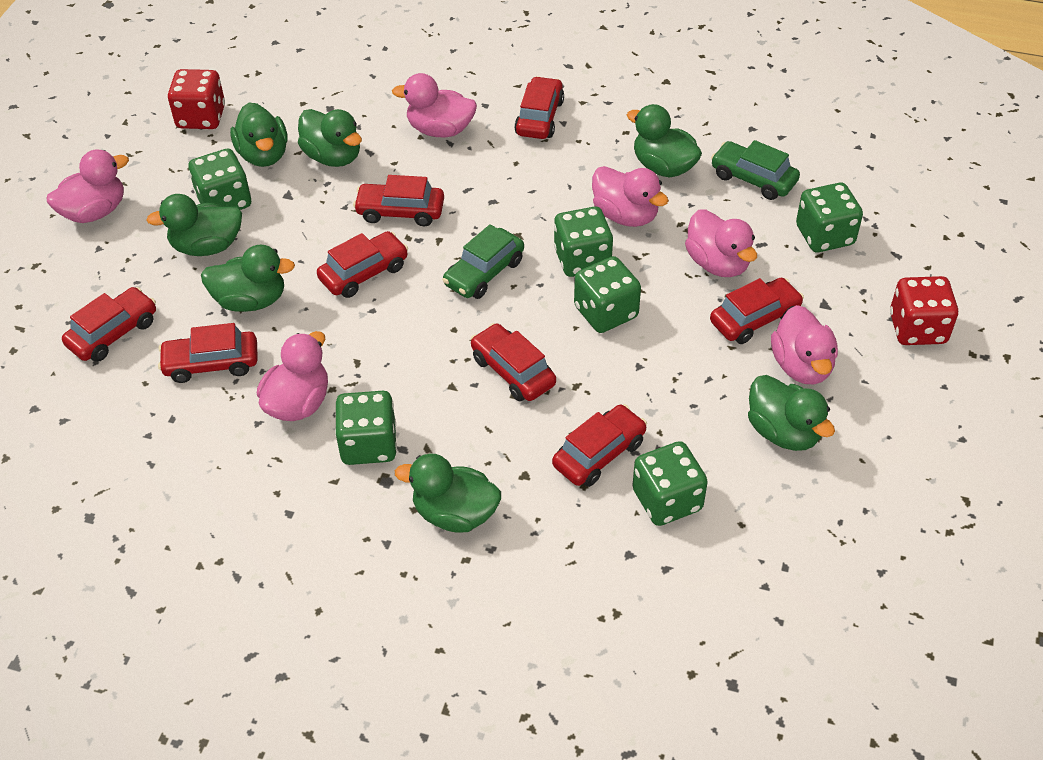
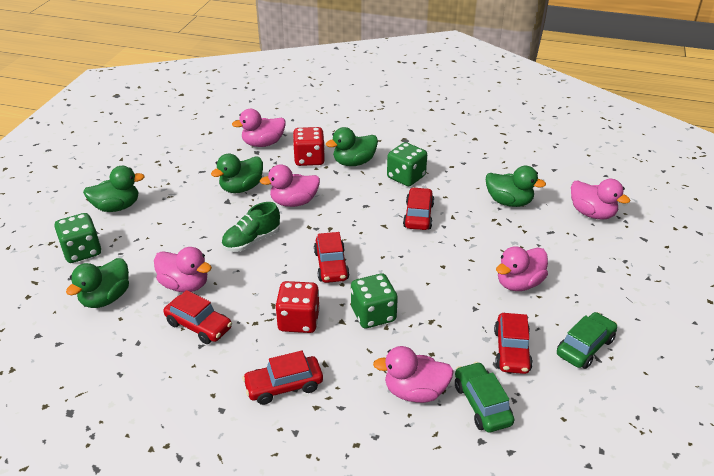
green dice: [188,149,251,210] [335,391,397,465] [554,207,613,277] [574,256,641,333] [632,441,708,526] [796,183,863,252] = 6 -> [54,213,101,263] [351,273,398,328] [387,142,427,186] = 3
green duck: [146,194,242,256] [201,245,295,312] [230,102,287,167] [298,109,362,167] [395,453,501,533] [627,104,702,177] [748,375,835,451] = 7 -> [66,258,129,308] [83,166,145,212] [211,154,263,193] [326,127,378,166] [486,166,546,207] = 5
green shoe: none = 0 -> [221,202,280,252] = 1
red car: [62,287,156,362] [158,323,258,383] [317,231,408,298] [353,175,444,226] [470,323,556,402] [514,76,564,139] [552,404,647,487] [710,278,804,344] = 8 -> [163,290,232,344] [242,351,323,405] [314,232,350,283] [403,187,434,230] [494,313,533,374] = 5

